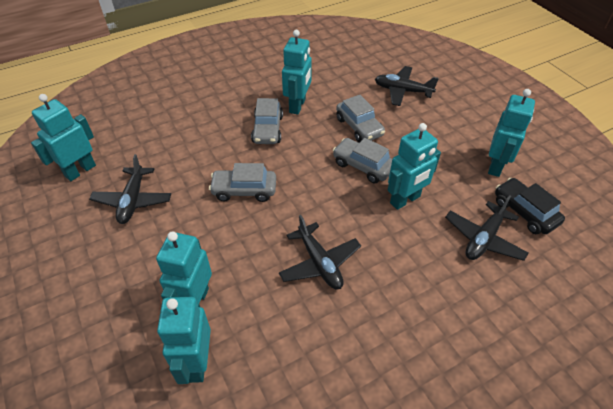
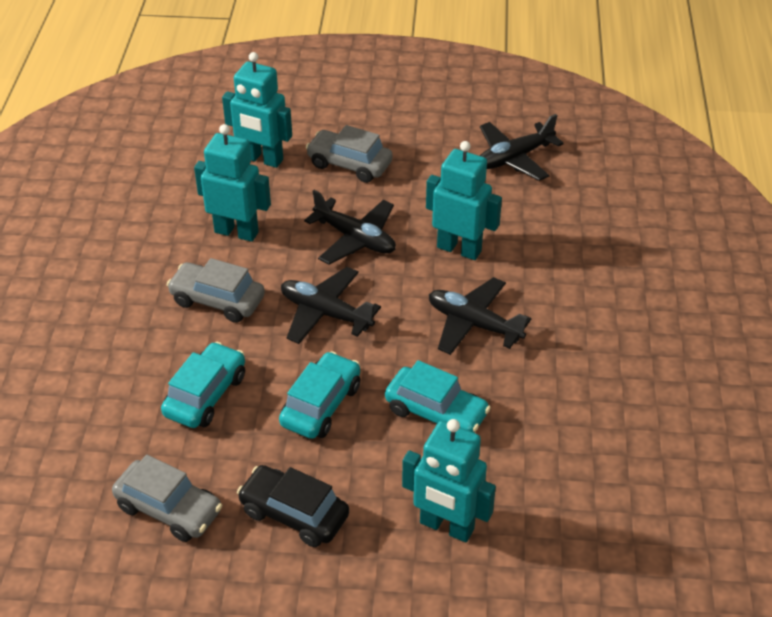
grey car: [209,163,276,202] [251,98,283,144] [333,138,392,183] [336,95,385,143] = 4 -> [112,455,222,542] [167,258,265,323] [306,125,393,183] = 3
turquoise car: none = 0 -> [161,342,245,428] [279,351,360,439] [385,360,491,433] = 3
turquoise robot: [31,94,96,181] [156,231,212,307] [157,297,211,384] [282,30,312,115] [388,123,441,210] [488,89,535,177] = 6 -> [194,124,271,242] [222,52,292,168] [402,419,496,542] [426,141,502,260] = 4

